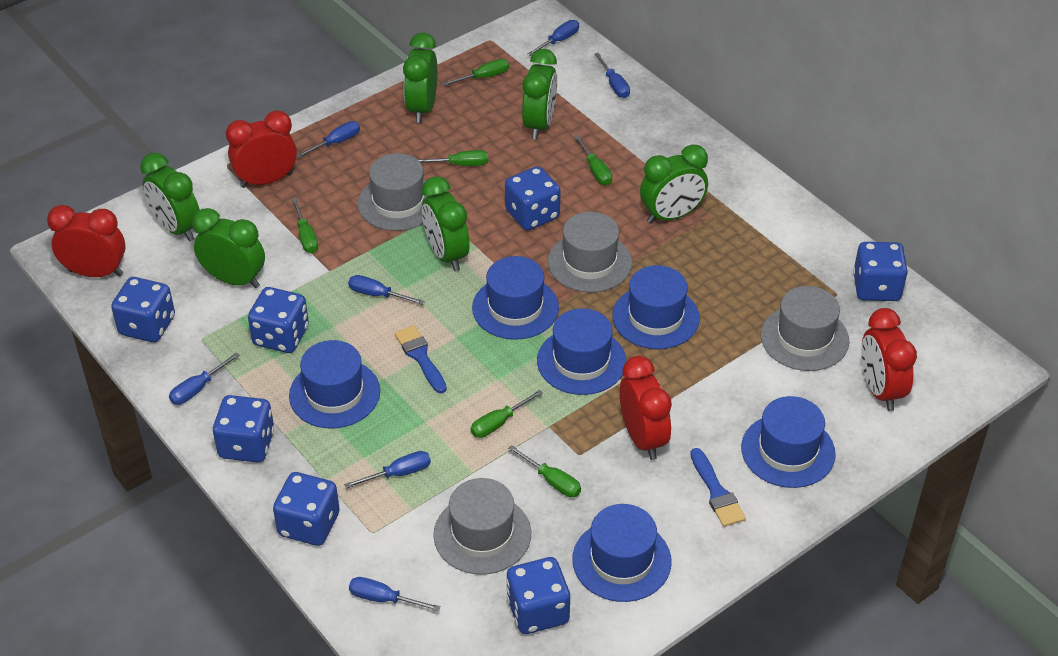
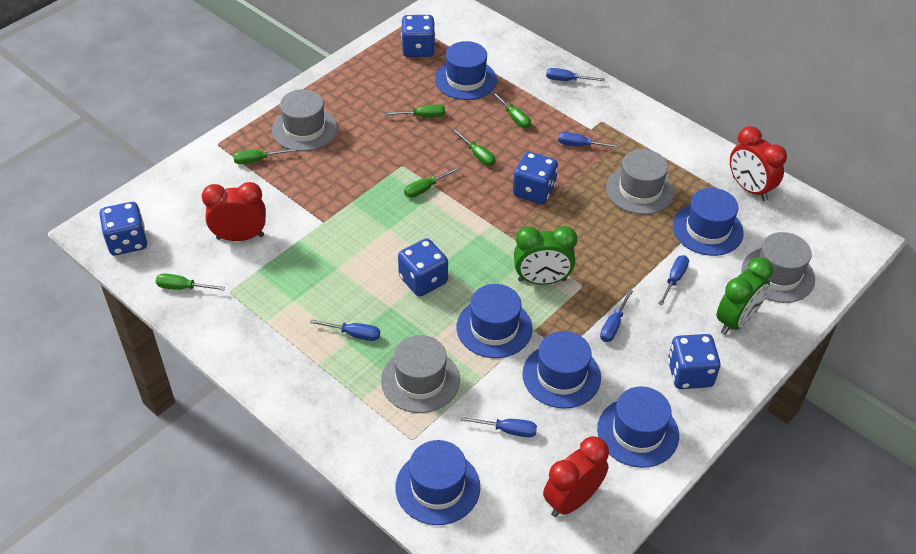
blue brush: [395,325,447,394] [690,448,746,527] = 2 -> none = 0
blue dice: [111,277,175,342] [213,395,274,462] [248,287,309,353] [273,472,340,546] [505,166,561,230] [506,557,570,634] [853,242,908,301] = 7 -> [99,202,147,256] [398,238,448,297] [401,15,435,57] [513,152,558,204] [668,334,721,389] = 5
blue screwdriver: [169,352,240,405] [296,121,360,158] [344,451,431,489] [348,275,425,305] [349,577,441,612] [527,20,579,56] [595,53,630,98] = 7 -> [310,319,380,341] [460,416,537,437] [546,68,605,81] [558,132,620,148] [600,289,633,342] [658,255,689,305] = 6
green clock: [140,153,200,242] [192,208,265,288] [403,33,437,123] [422,176,470,271] [522,49,557,140] [640,145,708,224] = 6 -> [514,226,577,285] [717,258,773,335] = 2
red clock: [47,205,126,277] [226,110,297,188] [620,356,672,460] [861,308,917,411] = 4 -> [202,182,266,241] [543,436,609,517] [730,126,787,201] = 3

